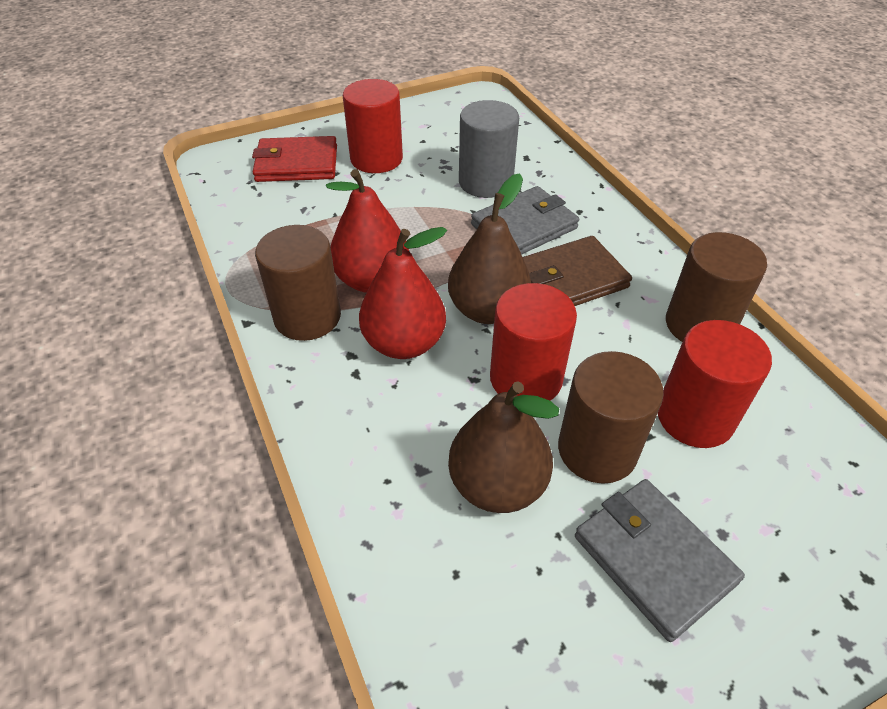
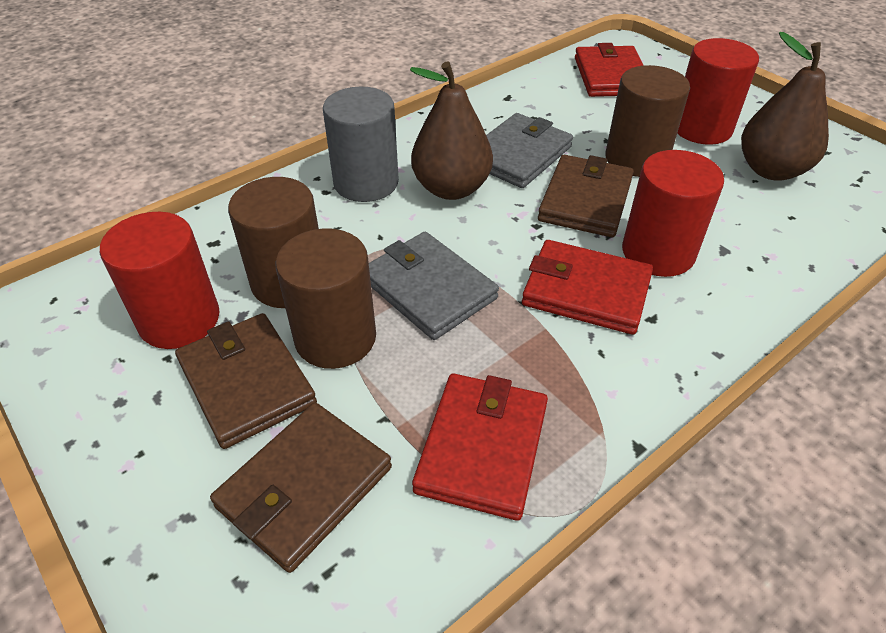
brown wallet: [523,236,632,306] = 1 -> [175,313,317,449] [210,403,392,573] [538,155,634,237] = 3
red pear: [326,169,409,293] [359,227,447,359] = 2 -> none = 0
red wallet: [252,136,337,182] = 1 -> [412,373,548,521] [522,240,653,335] [575,43,644,97] = 3

